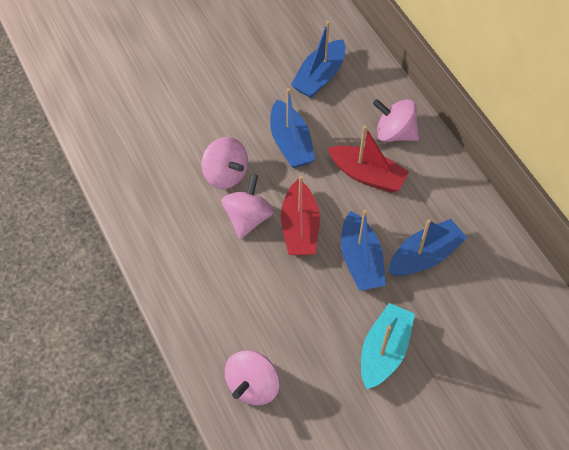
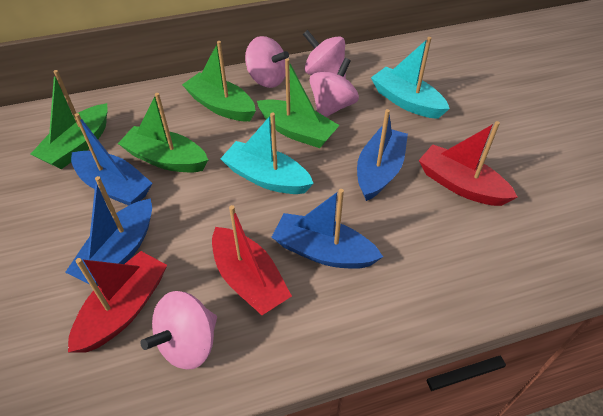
green boat: none = 0 -> [31,70,108,169] [118,93,208,172] [182,41,256,121] [257,58,340,148] = 4
red boat: [281,176,320,255] [327,125,409,193] = 2 -> [68,251,167,353] [212,205,292,315] [419,121,517,206] = 3
turquoise boat: [361,303,415,390] = 1 -> [220,112,314,194] [371,37,450,119] = 2

